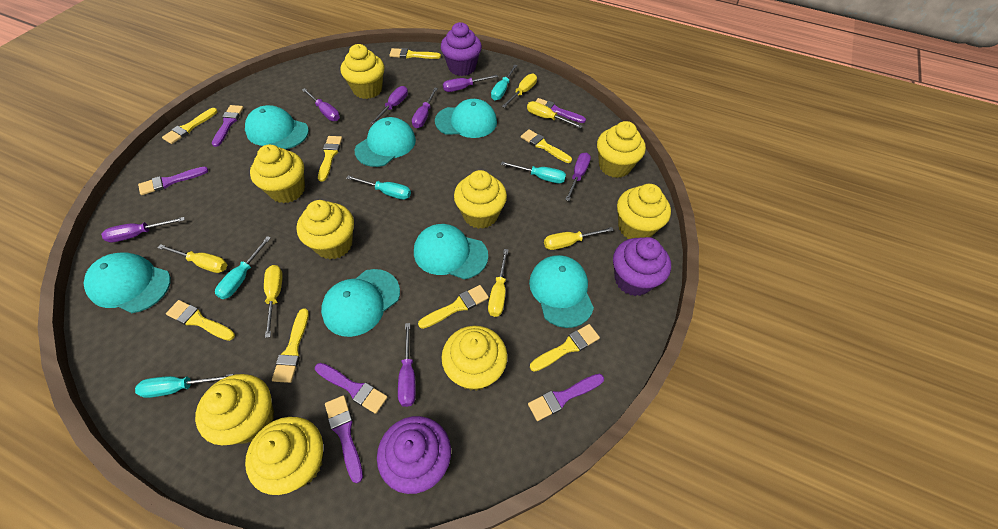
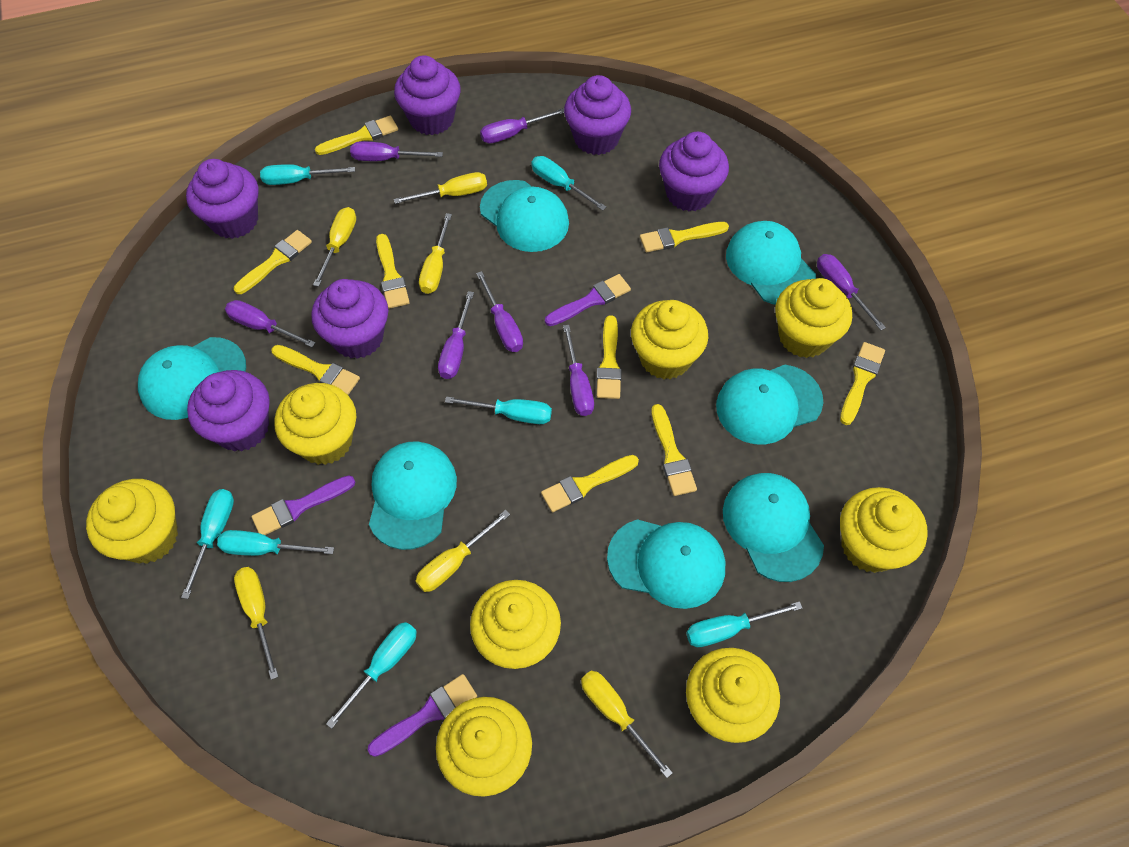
purple brush: [138,167,209,195] [212,105,244,147] [315,363,388,414] [325,395,363,483] [528,374,604,421] [535,98,586,123] = 6 -> [252,475,355,535] [367,674,477,757] [545,274,631,326] = 3
purple cupcake: [377,416,451,494] [441,22,482,76] [613,237,671,296] = 3 -> [186,159,258,239] [187,370,270,452] [311,279,388,359] [394,55,461,135] [564,75,631,155] [659,132,729,211] = 6
turquoise screwdriver: [135,374,234,398] [215,236,271,299] [346,175,411,200] [491,65,518,100] [501,162,566,184] = 5 -> [181,489,234,599] [217,530,334,556] [260,164,355,185] [326,622,417,729] [445,396,552,424] [531,156,606,211] [686,601,802,647] = 7
yellow brush: [162,108,218,144] [166,300,235,341] [272,309,309,383] [318,136,342,182] [390,48,441,59] [418,285,489,329] [521,129,572,163] [530,324,600,372] = 8 -> [234,230,312,294] [271,345,360,395] [315,116,398,155] [376,234,410,309] [541,455,639,512] [597,315,622,399] [640,222,729,252] [651,404,697,496] [840,342,885,425] = 9
yellow cupcake: [195,374,274,445] [245,417,323,495] [250,145,305,203] [296,200,354,259] [341,44,384,99] [441,326,507,391] [454,170,507,229] [597,121,646,178] [617,184,671,239] = 9 -> [86,479,178,564] [274,383,356,465] [436,697,532,797] [470,580,561,669] [631,300,708,379] [686,648,780,743] [775,278,852,358] [840,487,928,573] = 8

